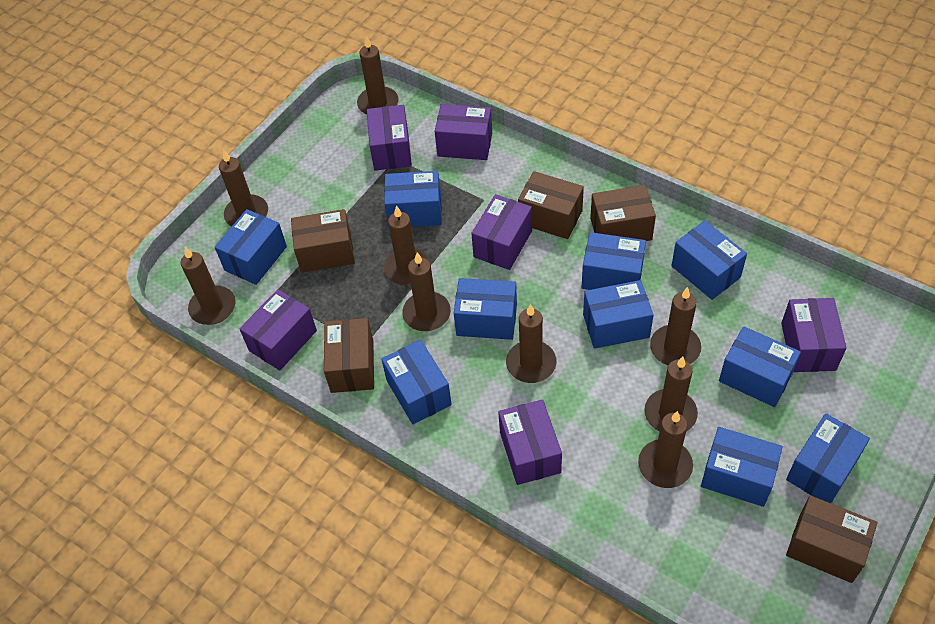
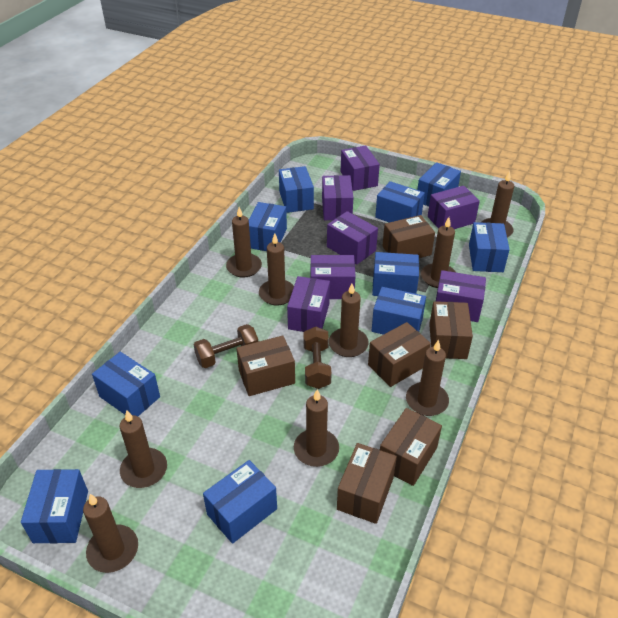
brown box: [291,209,355,273] [324,318,374,393] [518,171,584,239] [590,185,656,241] [786,495,877,583] = 5 -> [236,336,295,396] [337,443,397,524] [368,322,431,387] [380,408,442,486] [382,215,435,258] [429,301,473,359] = 6
brown dumbbell: none = 0 -> [194,324,258,368] [303,327,332,389] = 2
purple box: [240,289,317,371] [367,105,412,171] [434,104,492,160] [471,194,532,270] [498,399,562,485] [781,298,847,372] = 6 -> [287,276,330,332] [311,255,356,299] [322,175,353,220] [327,211,378,265] [341,145,380,191] [428,186,480,229] [436,270,486,322] = 7

